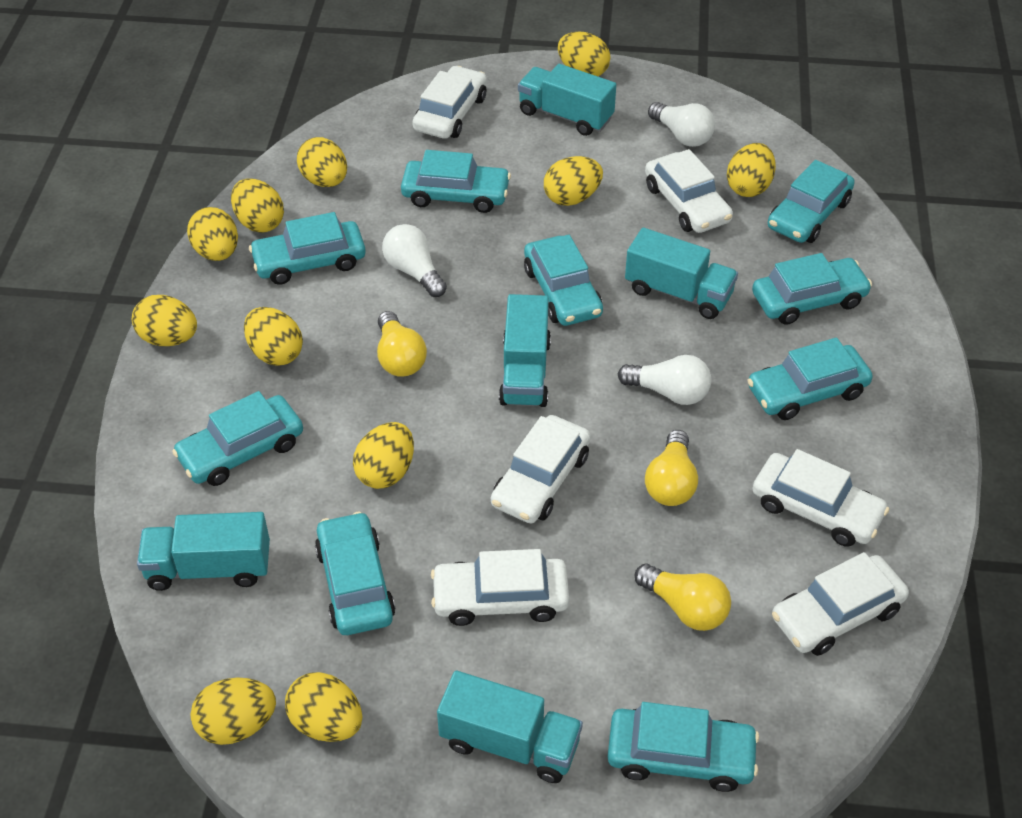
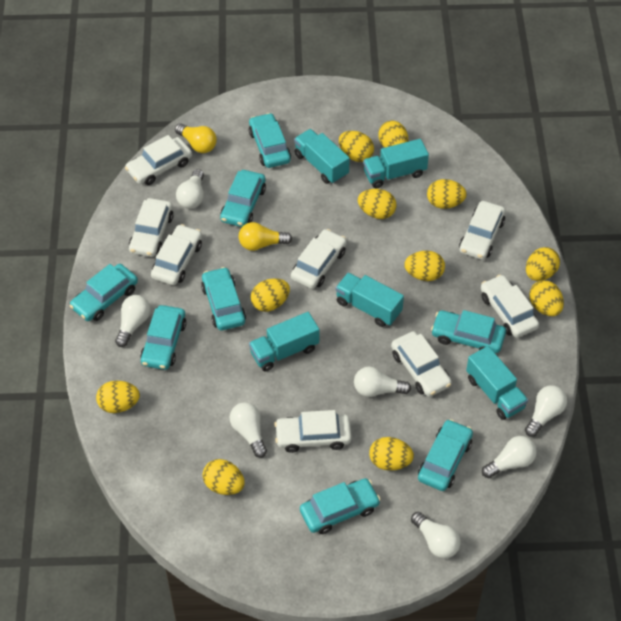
turquoise car: [172,391,303,486] [249,212,366,285] [315,512,395,635] [401,150,511,213] [524,235,603,326] [607,702,759,792] [747,337,873,420] [752,253,872,325] [768,160,855,243] = 9 -> [70,264,138,321] [140,305,186,370] [201,267,246,331] [220,170,266,227] [249,113,291,168] [300,478,380,534] [418,419,473,491] [431,310,506,353] = 8
white car: [412,66,487,139] [431,549,569,626] [491,415,591,523] [645,149,733,233] [752,449,889,547] [772,552,909,656] = 6 -> [125,135,192,185] [129,198,174,257] [151,224,202,285] [274,410,352,453] [291,229,347,289] [391,331,452,397] [459,201,505,260] [481,275,539,338] = 8
white light bulb: [382,224,447,297] [618,355,711,405] [648,102,715,147] = 3 -> [115,295,151,347] [176,169,204,209] [230,402,267,458] [354,366,411,397] [411,512,461,558] [482,436,537,478] [525,385,567,437] = 7
yellow light bulb: [377,311,427,377] [635,564,731,631] [645,430,698,506] = 3 -> [175,123,217,153] [239,222,292,251] = 2

